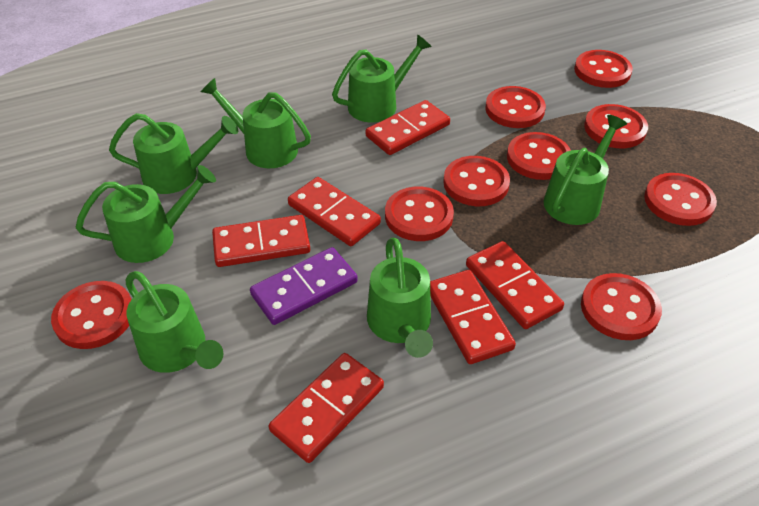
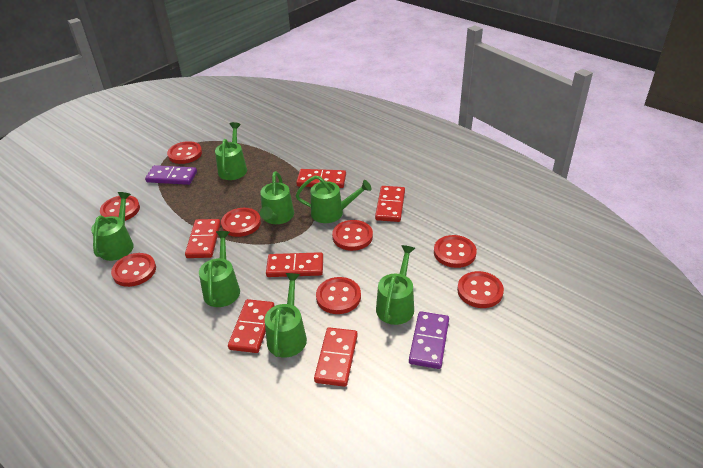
purple domino: [250,247,358,325] = 1 -> [145,165,197,185] [409,311,449,369] = 2
red button: [51,281,132,349] [385,187,454,241] [443,156,510,206] [485,86,546,128] [507,132,571,180] [574,50,633,88] [581,273,662,340] [584,104,648,148] [644,173,717,226] = 9 -> [100,196,140,221] [111,253,156,287] [167,141,202,164] [221,208,261,237] [316,277,361,314] [332,220,373,251] [434,235,477,268] [457,271,504,308] = 8

